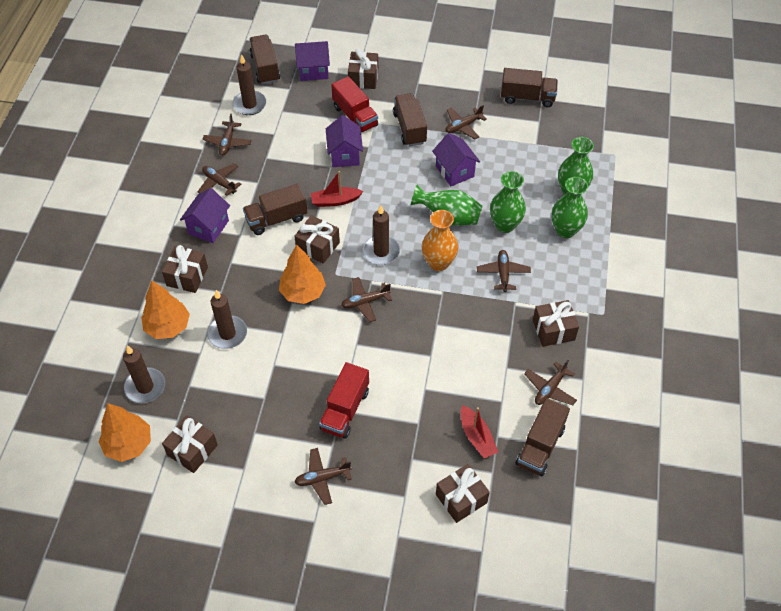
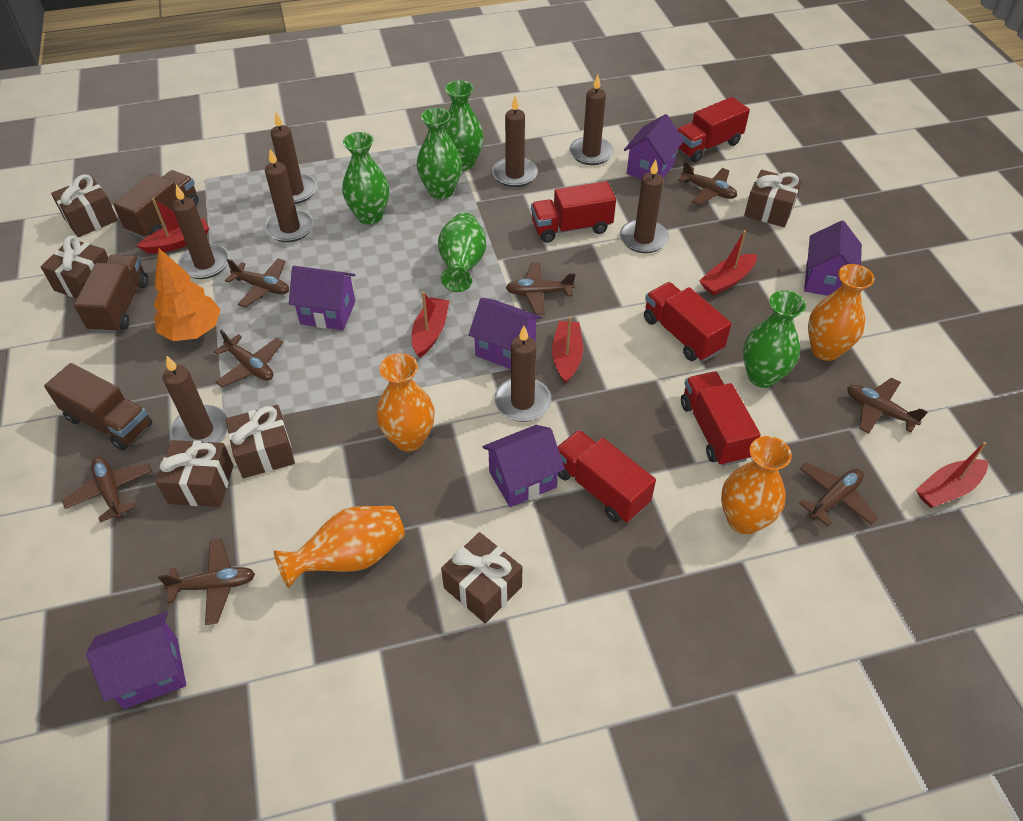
brown candle: [123,345,165,403] [207,290,247,349] [233,54,266,115] [363,205,400,265] = 4 -> [163,356,229,443] [172,185,229,279] [265,149,314,242] [271,112,317,204] [492,95,538,187] [494,326,551,422] [569,75,614,165] [620,159,669,253] = 8
brown plane: [197,163,242,196] [202,114,252,156] [295,448,352,505] [341,277,392,322] [445,105,487,139] [477,250,531,292] [524,360,577,405] = 7 -> [62,457,152,523] [158,539,255,625] [214,330,283,387] [225,258,289,308] [506,262,575,314] [678,161,737,205] [799,462,878,526] [847,378,928,434] = 8
brown truck: [243,183,307,235] [249,35,280,84] [393,93,427,146] [501,68,558,107] [516,398,570,476] = 5 -> [44,363,152,451] [74,254,149,334] [113,170,199,239] = 3
green vase: [411,185,483,226] [490,171,526,233] [551,177,588,238] [558,137,594,195] = 4 -> [342,132,389,225] [417,108,462,199] [438,213,486,292] [445,80,484,171] [743,290,806,388] = 5
orange tree: [99,403,151,462] [141,280,190,339] [279,245,326,304] = 3 -> [154,249,221,341] = 1
orange vase: [422,210,458,271] = 1 -> [274,506,405,588] [376,353,435,452] [721,436,792,534] [808,264,874,361] = 4
purple house: [180,188,230,243] [295,41,330,81] [326,115,363,167] [432,133,480,186] = 4 -> [86,612,186,709] [289,266,355,330] [469,297,542,369] [482,425,565,507] [624,114,684,179] [804,221,862,296] = 6
red boat: [311,171,363,207] [461,405,498,458] = 2 -> [137,198,209,254] [412,292,449,357] [552,317,583,384] [699,230,757,296] [916,442,988,508] = 5
red truck: [319,362,369,439] [331,76,378,133] = 2 -> [531,181,616,243] [558,430,656,523] [644,282,732,362] [677,97,750,162] [681,372,761,466] = 5

